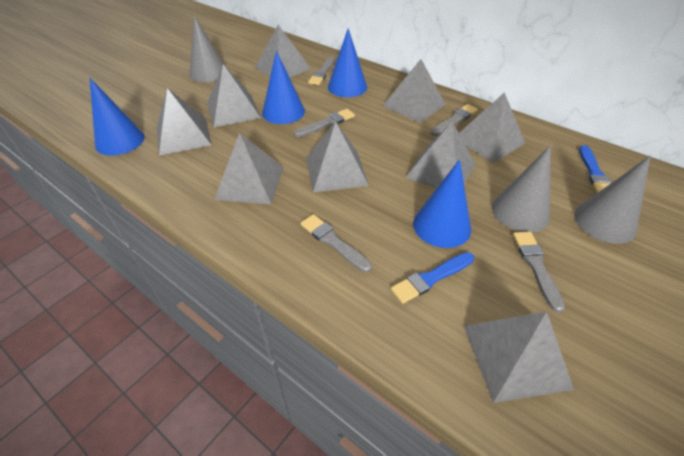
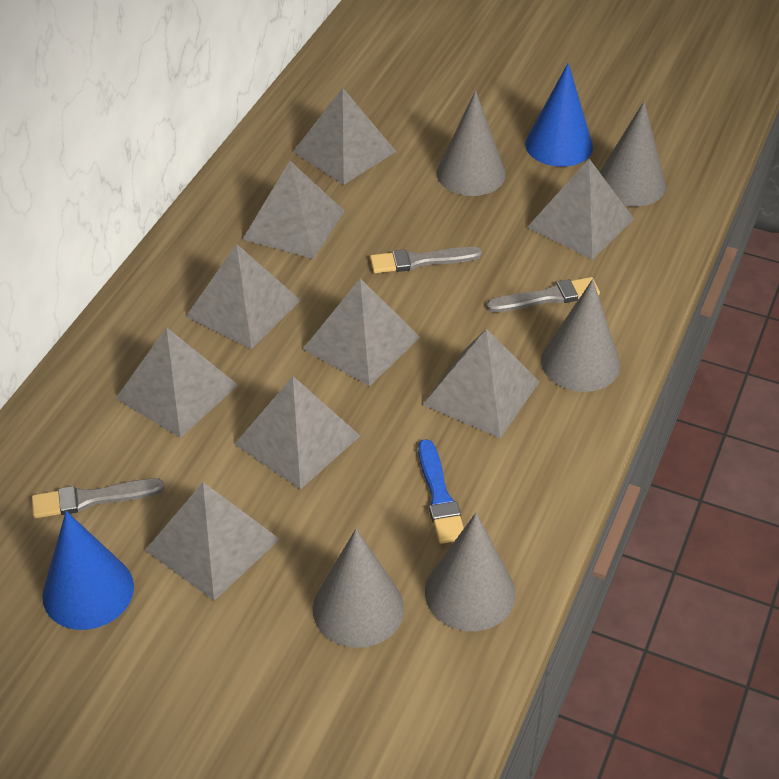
blue brush: [391,252,474,304] [579,145,611,193] = 2 -> [418,439,464,544] = 1
blue cone: [90,78,145,155] [262,51,305,124] [328,28,367,97] [413,159,471,248] = 4 -> [42,511,134,630] [525,63,593,167] = 2
grey brush: [294,109,355,137] [300,214,372,272] [308,56,335,85] [431,104,478,136] [513,231,565,312] = 5 -> [32,478,165,518] [370,247,482,273] [486,277,600,312] = 3
grey cone: [189,15,224,82] [492,145,551,232] [574,156,651,244] = 3 -> [313,529,404,648] [425,513,515,631] [437,91,506,196] [541,279,620,392] [600,101,666,207] = 5

